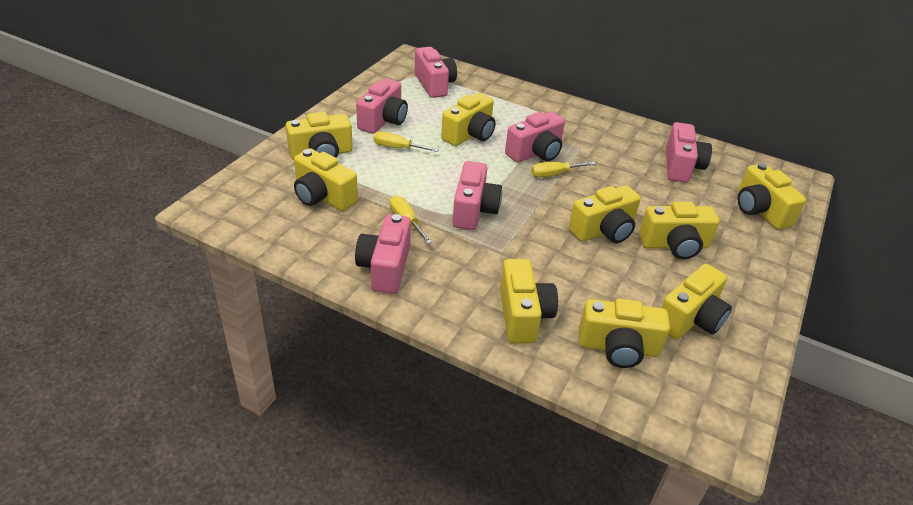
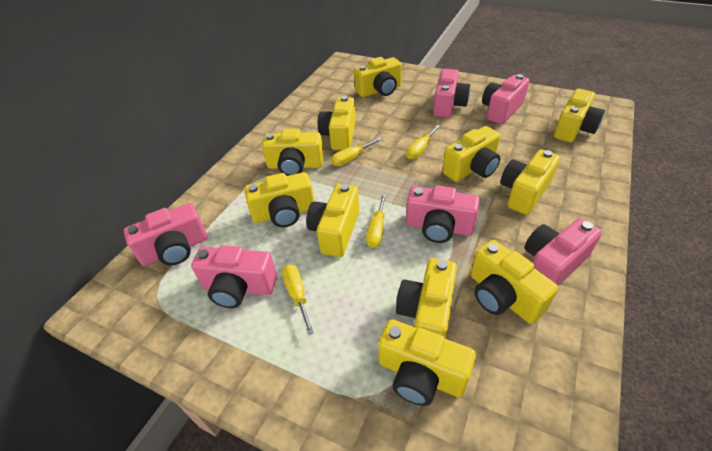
yellow camera: [286,112,353,160] [294,148,358,211] [441,93,496,146] [500,259,558,343] [569,185,641,243] [579,299,670,368] [639,202,720,259] [661,264,732,339] [738,163,806,229] = 9 -> [244,172,314,227] [262,129,324,176] [306,184,359,257] [318,96,356,150] [354,57,402,97] [378,319,476,406] [396,258,457,338] [442,126,500,182] [471,240,558,324] [500,149,560,215] [554,89,605,142] = 11
yellow screwdriver: [374,131,439,152] [390,196,432,244] [531,161,596,178] = 3 -> [282,264,314,335] [331,137,382,166] [366,193,387,248] [406,125,440,159] = 4

